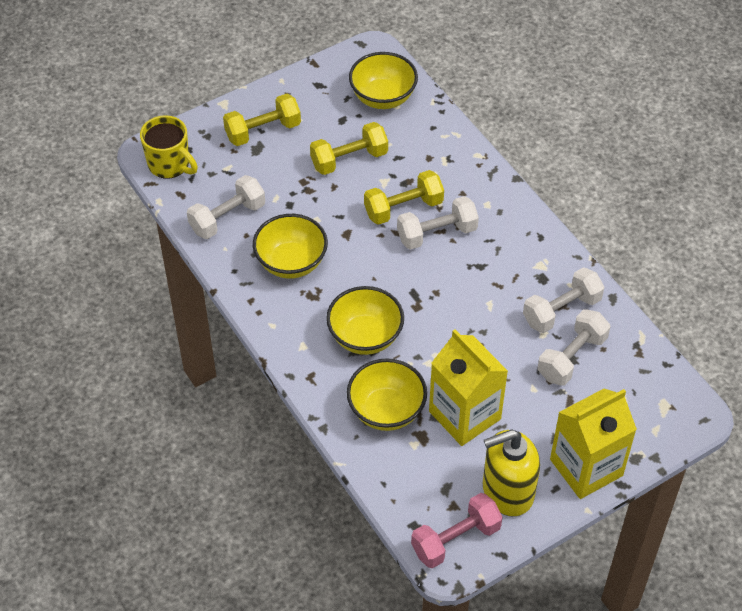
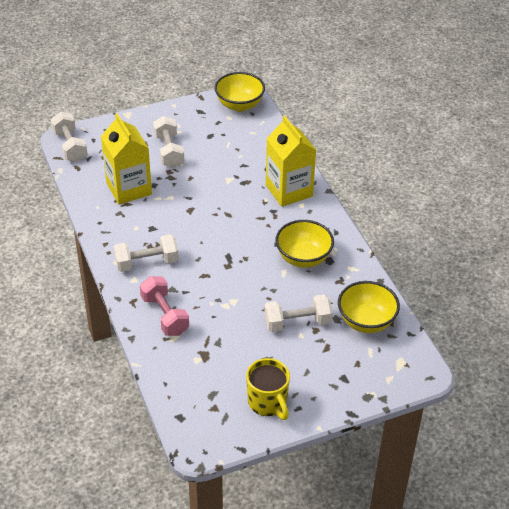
yellow bowl: [253,214,328,279] [326,286,404,355] [347,358,427,431] [349,52,418,109] = 4 -> [214,72,265,112] [275,220,334,268] [338,281,400,333] = 3
yellow dumbbell: [223,94,301,146] [310,122,388,175] [364,170,444,225] = 3 -> none = 0
yellow soap dispenser: [483,429,540,517] = 1 -> none = 0

